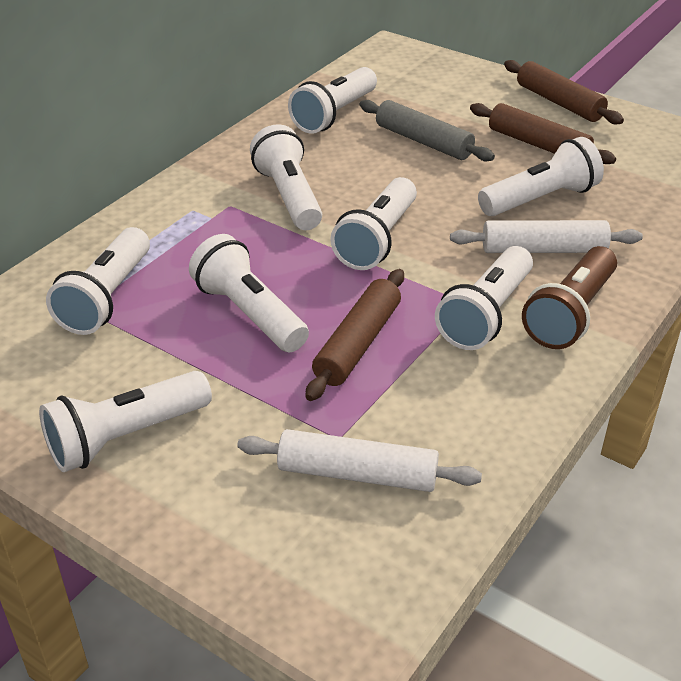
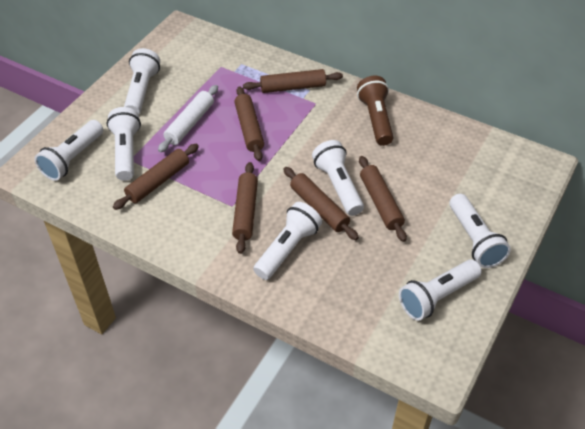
brown rolling pin: [306,269,404,401] [470,103,616,164] [504,60,624,124] = 3 -> [113,144,199,210] [232,162,258,254] [234,86,264,161] [243,69,343,93] [283,167,359,240] [359,156,407,242] = 6
grey rolling pin: [360,100,495,161] = 1 -> none = 0
white flashlight: [39,371,212,472] [46,227,150,335] [189,234,309,352] [250,124,322,230] [288,67,377,134] [330,177,417,270] [435,246,533,350] [478,137,604,216] = 8 -> [34,120,103,181] [107,107,141,181] [124,48,160,114] [253,202,322,280] [312,140,364,216] [399,259,482,321] [449,194,511,268] = 7
white rolling pin: [237,429,482,492] [450,220,643,253] = 2 -> [158,85,218,153] = 1

